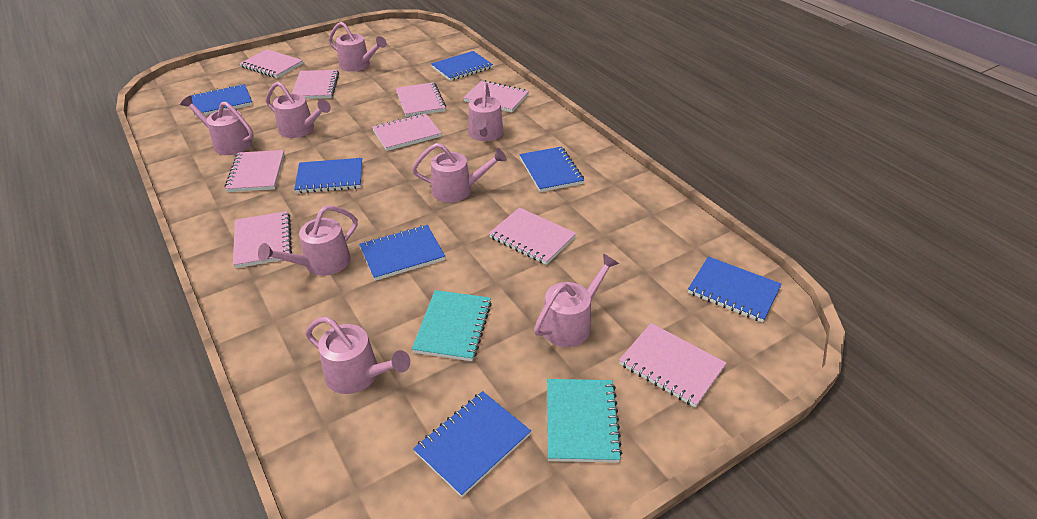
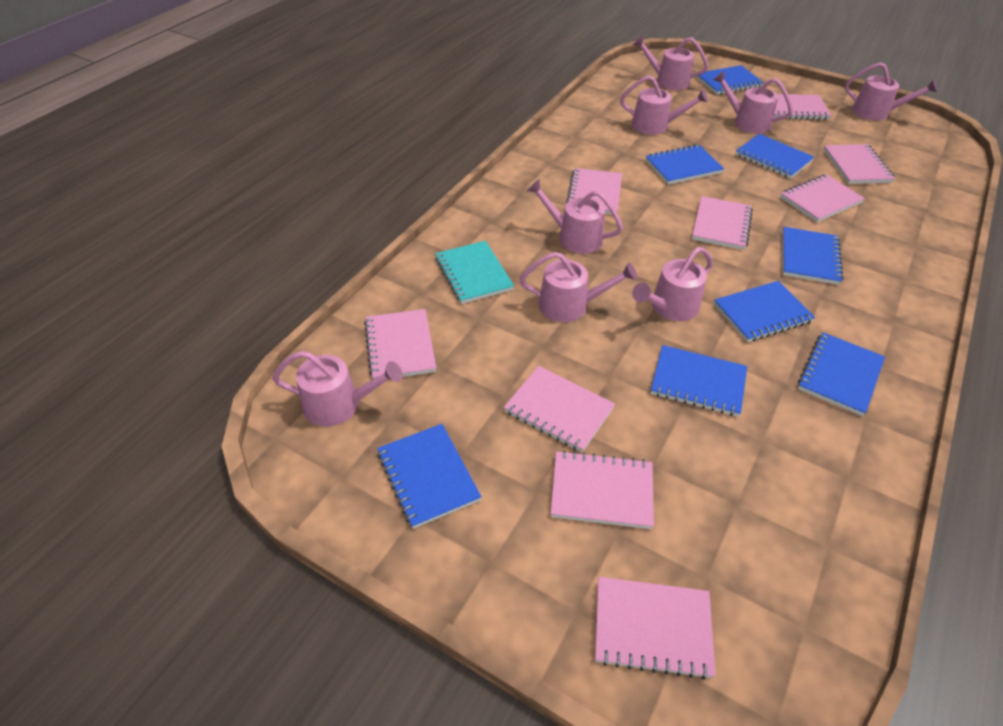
blue notebook: [191,84,253,117] [294,158,362,193] [359,225,445,281] [413,391,531,497] [431,51,493,81] [519,147,584,192] [688,256,782,323] = 7 -> [377,424,482,529] [646,144,724,184] [651,345,747,417] [696,65,764,95] [714,281,815,342] [736,134,814,179] [783,227,844,285] [798,333,885,416] = 8
turquoise notebook: [412,290,492,361] [547,379,622,463] = 2 -> [435,241,514,304] = 1

